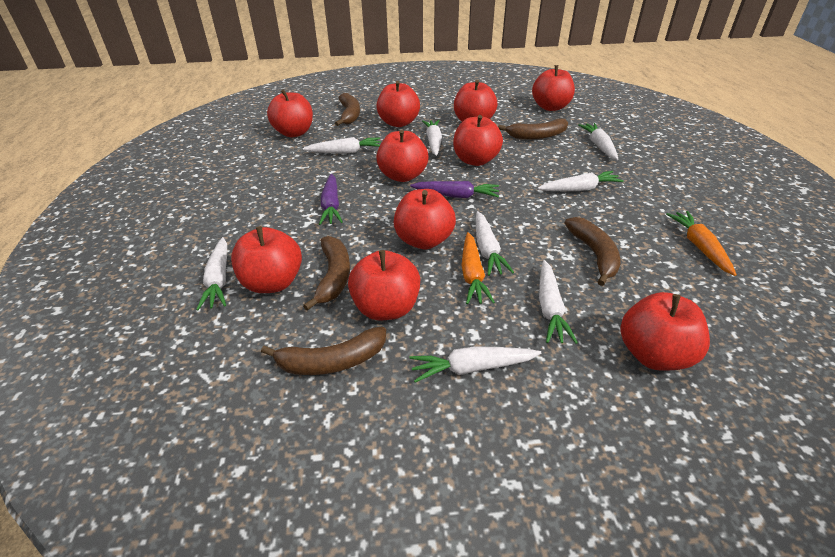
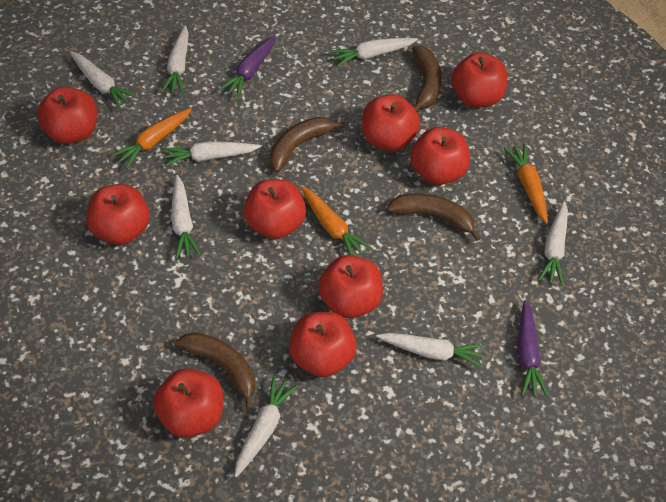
brown banana: [261,327,386,375] [303,236,350,311] [335,93,360,126] [498,119,568,140] [564,217,621,286] = 5 -> [176,332,255,410] [270,117,345,173] [387,194,481,241] [412,46,442,111] = 4
orange carrot: [461,232,495,304] [666,211,737,276] = 2 -> [111,108,192,169] [301,186,372,256] [503,144,548,224] = 3
red apple: [231,226,302,293] [267,89,313,137] [348,250,420,320] [376,81,420,127] [376,129,428,182] [394,189,456,249] [453,115,503,166] [454,80,497,122] [532,65,575,111] [620,292,710,371] = 10 -> [37,86,97,144] [86,184,150,245] [153,368,223,438] [244,179,306,239] [289,312,357,377] [318,255,383,318] [362,94,420,151] [410,127,470,185] [451,52,508,108] = 9

